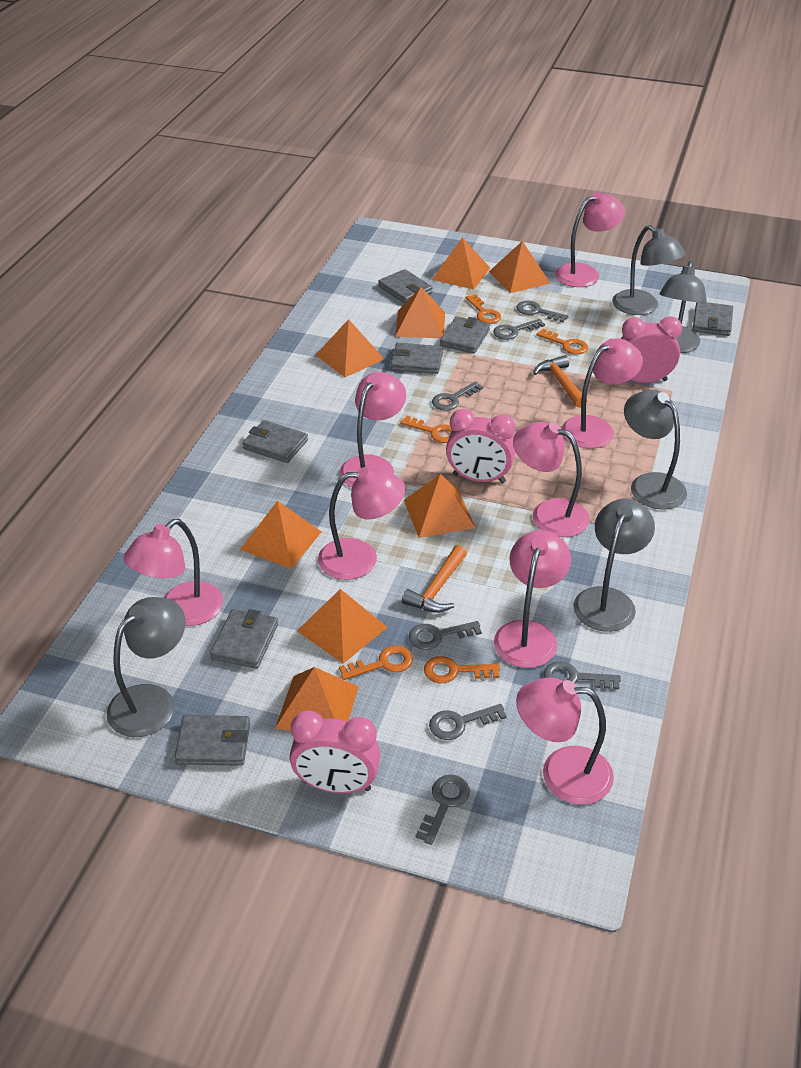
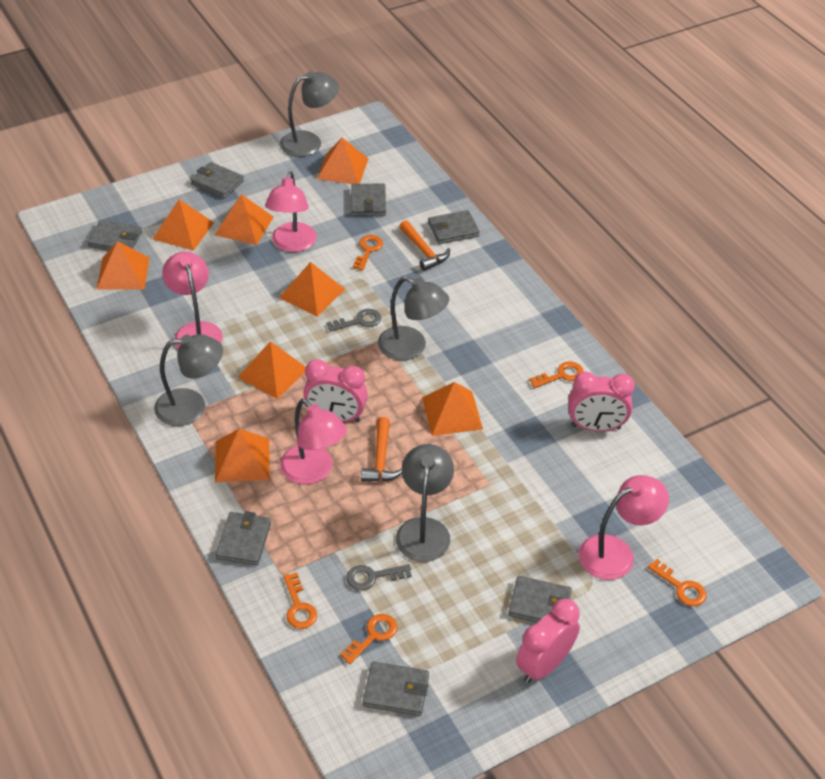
grey key: [409,621,482,650] [415,775,470,845] [429,704,507,740] [432,381,483,411] [493,319,545,340] [516,301,568,323] [544,661,621,690] = 7 -> [327,309,381,332] [346,564,412,591] = 2
grey lamp: [107,597,186,737] [573,498,655,632] [612,225,685,315] [624,390,687,510] [660,261,707,353] = 5 -> [154,334,223,426] [280,71,339,157] [378,276,449,361] [396,444,454,562] = 4
pink lamp: [124,519,223,626] [318,467,405,580] [340,372,406,488] [494,530,571,668] [513,422,590,537] [516,677,614,804] [555,192,625,287] [561,339,643,448] = 8 -> [162,252,223,349] [265,171,317,252] [280,399,347,484] [579,475,669,580] = 4

